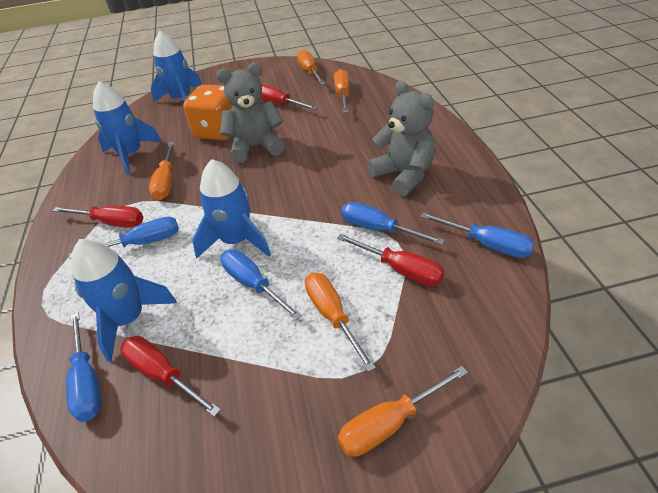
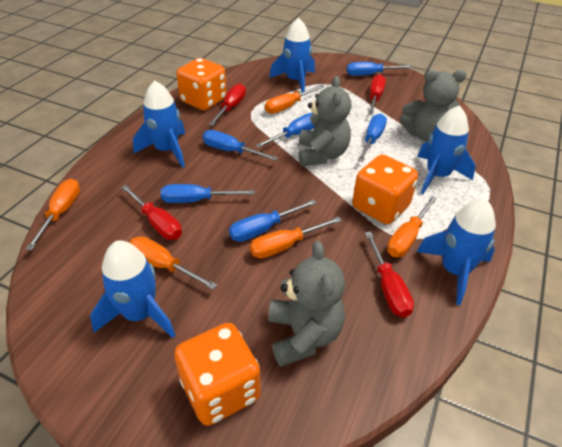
blue rocket: [71,239,177,362] [93,81,162,175] [151,31,202,102] [192,159,271,259] = 4 -> [90,240,176,338] [133,81,185,168] [269,18,315,93] [417,105,476,194] [417,198,496,305] = 5
blue screwdriver: [66,312,101,422] [70,217,179,259] [220,249,302,320] [341,202,445,245] [420,212,534,258] = 5 -> [161,184,255,203] [203,130,278,161] [229,199,317,242] [255,113,315,148] [347,62,413,76] [357,114,387,162] = 6
grey teddy bear: [217,63,284,163] [367,81,435,196] = 2 -> [268,241,345,367] [298,76,351,166] [400,70,467,142] = 3
orange dice: [183,84,233,141] = 1 -> [174,323,261,426] [176,58,227,111] [352,155,418,224] = 3

